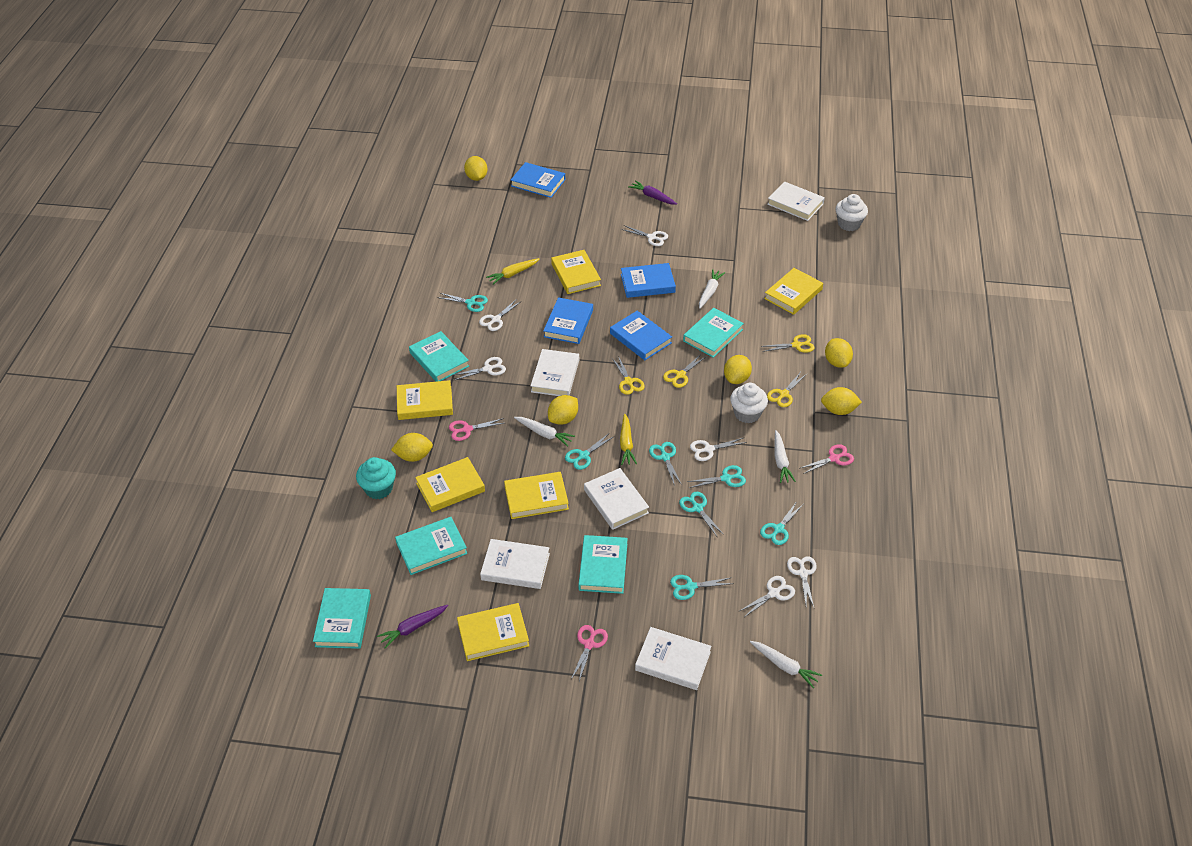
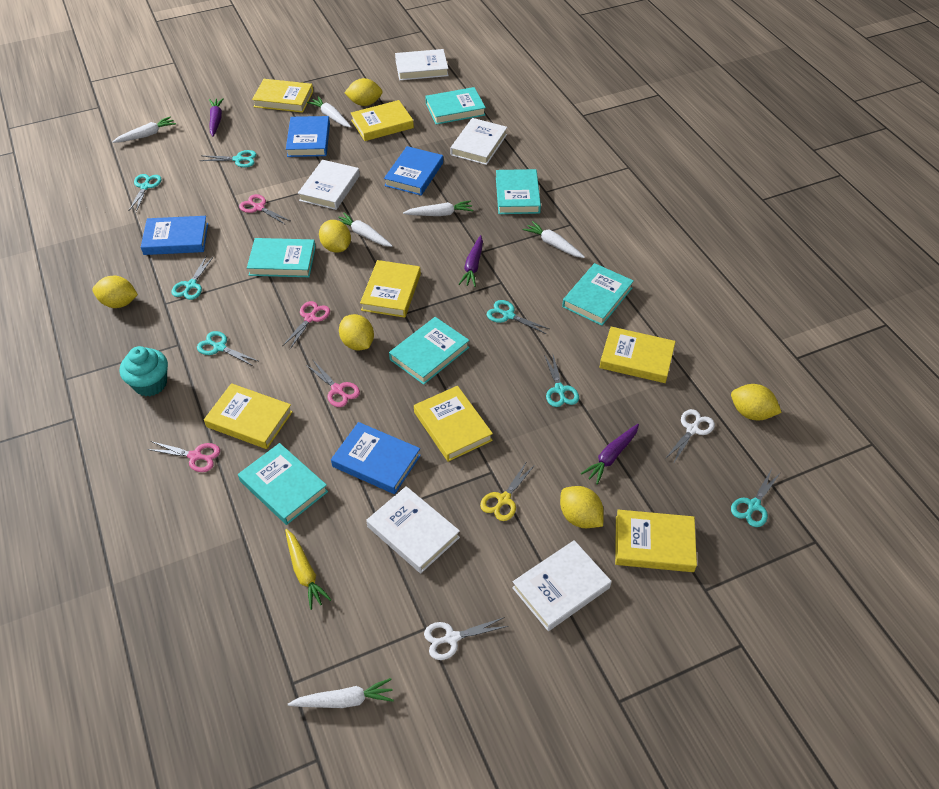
pink scissors: [449,418,504,441] [571,625,608,681] [801,444,854,474] = 3 -> [147,441,220,472] [239,194,290,224] [283,301,330,349] [306,360,360,407] = 4
purple carrot: [377,605,448,649] [628,180,677,205] = 2 -> [209,98,224,137] [459,235,483,287] [581,424,639,485] = 3
turquoise book: [313,588,371,649] [395,517,467,575] [409,331,469,382] [578,535,628,594] [683,308,744,358] = 5 -> [238,443,328,525] [247,238,316,277] [389,317,469,385] [425,87,486,125] [496,169,541,214] [562,263,634,326] = 6
white carrot: [514,417,575,446] [699,269,725,309] [750,641,822,688] [775,430,796,483] = 4 -> [112,117,176,143] [288,678,394,708] [307,97,351,128] [338,213,392,247] [403,200,473,216] [523,221,585,258] = 6
white cupcake: [730,383,768,423] [836,194,868,231] = 2 -> none = 0
white scissors: [454,357,506,380] [479,299,522,331] [621,225,668,246] [690,438,747,461] [740,576,795,617] [787,556,817,607] = 6 -> [424,617,509,660] [665,409,715,464] = 2
yellow book: [397,380,453,420] [415,457,485,512] [457,603,529,661] [504,472,569,519] [551,250,601,294] [764,268,823,315] = 6 -> [204,383,293,449] [252,79,313,113] [351,100,414,141] [360,260,421,318] [414,386,493,462] [599,327,676,383] [615,510,697,572] = 7
yellow carrot: [486,258,539,285] [620,414,637,465] = 2 -> [285,529,332,610] = 1
yellow scissors: [612,356,645,395] [663,354,707,388] [761,334,815,353] [767,372,807,407] = 4 -> [480,461,535,521] = 1

